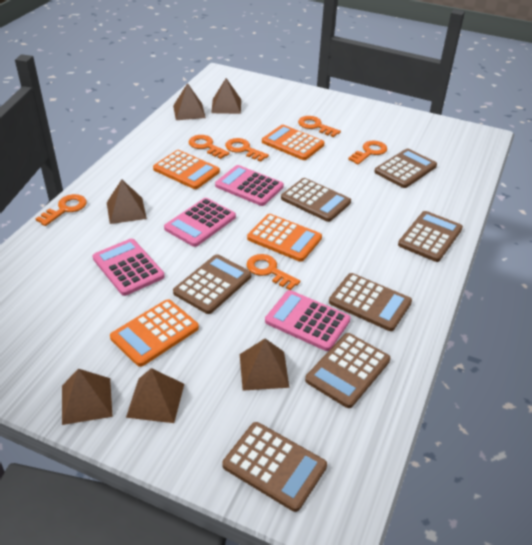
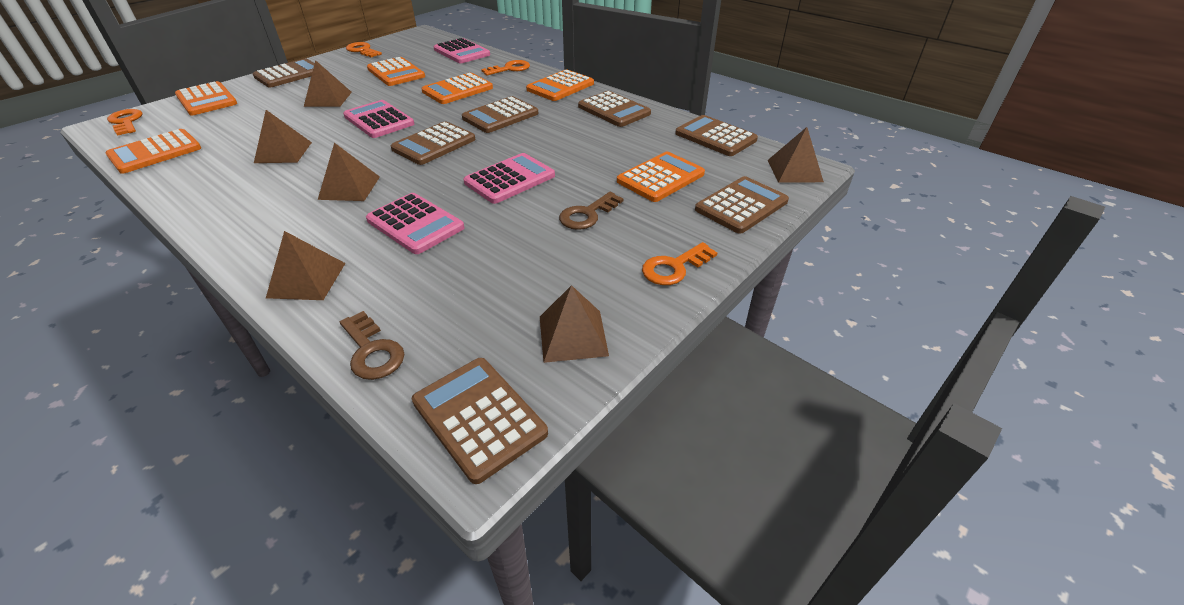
brown key: none = 0 -> [340,311,405,380] [559,192,624,230] = 2
orange calculator: [110,299,199,367] [153,150,220,189] [247,214,322,262] [262,125,324,160] = 4 -> [106,129,201,174] [175,81,237,116] [367,57,425,86] [421,73,493,104] [526,70,594,101] [617,152,705,202] = 6
orange key: [36,194,87,226] [189,135,230,159] [225,138,269,162] [247,254,300,290] [298,116,341,137] [348,140,387,165] = 6 -> [107,109,142,136] [346,42,382,57] [481,60,530,76] [642,242,718,285] = 4

